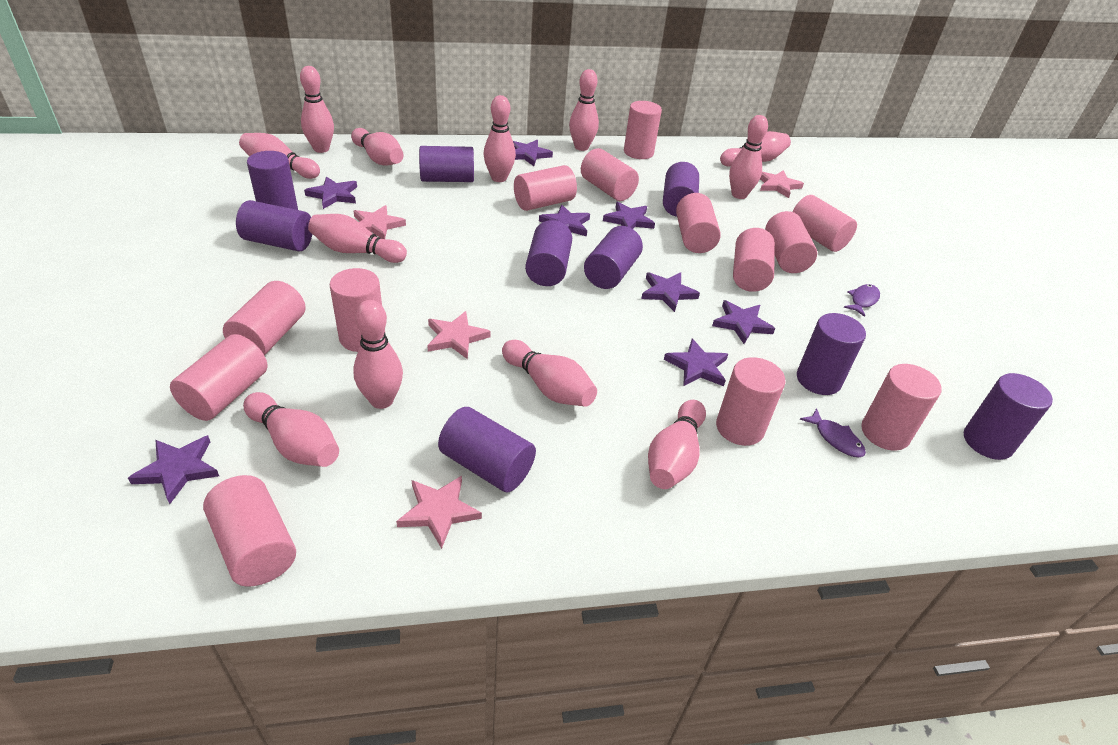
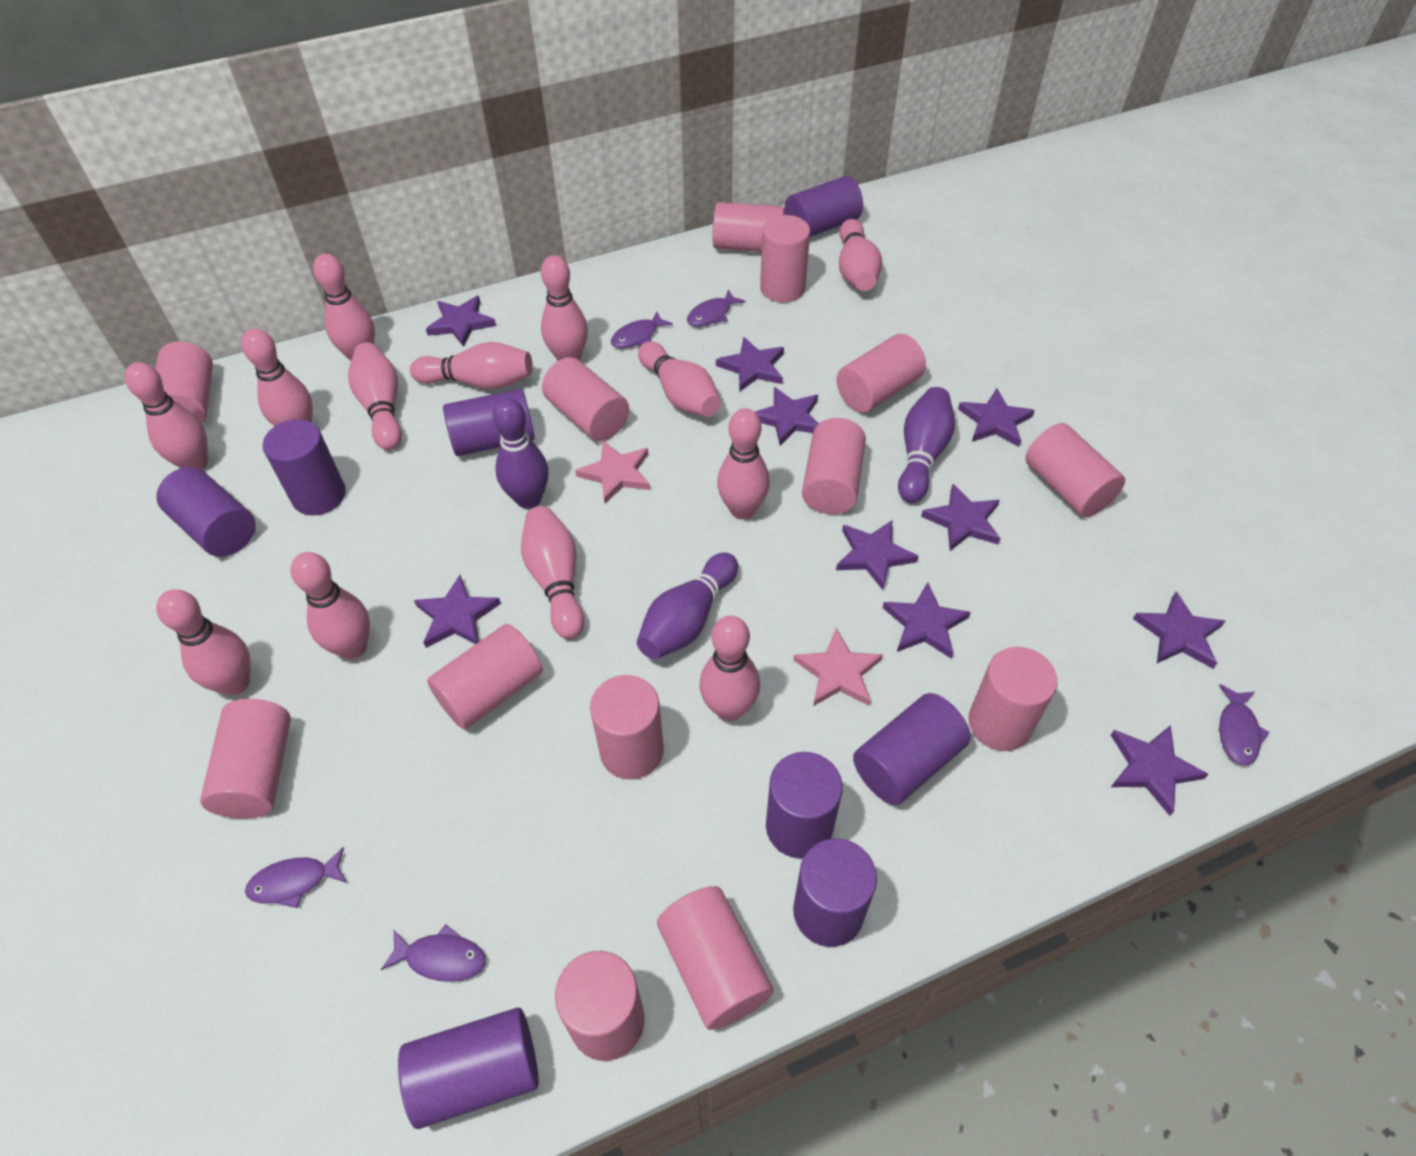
pink bowling pin: [239,133,320,179] [243,392,339,467] [300,66,334,153] [308,214,407,263] [351,128,404,166] [353,300,403,409] [483,95,516,182] [502,340,597,407] [569,69,599,151] [648,400,706,489] [720,131,791,167] [729,115,768,199] = 12 -> [125,362,208,470] [156,590,251,696] [241,329,313,426] [291,552,370,659] [313,254,375,361] [348,342,402,450] [410,342,533,390] [521,506,584,639] [541,255,588,361] [638,341,721,417] [700,615,760,721] [717,408,770,520] [839,219,882,291] = 13
pink star: [354,205,406,239] [396,476,482,549] [427,311,491,359] [760,170,804,198] = 4 -> [575,441,650,504] [793,628,883,706] = 2
purple bowling pin: none = 0 -> [492,398,549,509] [637,553,738,660] [898,387,955,503] = 3
purple cylinder: [236,200,312,252] [247,151,298,210] [419,146,474,182] [438,407,536,493] [525,220,572,286] [584,226,643,289] [663,162,699,217] [797,313,866,395] [964,373,1053,460] = 9 -> [156,467,256,557] [263,419,346,515] [398,1008,539,1129] [443,389,535,456] [766,752,843,858] [785,176,863,237] [793,838,877,947] [853,693,971,805] = 8
purple fish: [799,408,866,457] [844,284,880,317] = 2 -> [245,847,347,908] [381,924,485,982] [611,312,673,348] [687,289,746,327] [1219,684,1269,766] = 5
purple star: [128,435,219,504] [304,177,357,209] [513,140,553,166] [539,205,590,236] [603,202,655,229] [641,272,700,312] [664,339,728,386] [712,300,775,344] = 8 -> [414,575,501,648] [426,296,496,347] [716,337,784,391] [755,387,819,446] [836,521,919,590] [883,582,971,659] [921,484,1001,551] [958,388,1035,447] [1111,725,1208,816] [1133,592,1225,669] = 10

